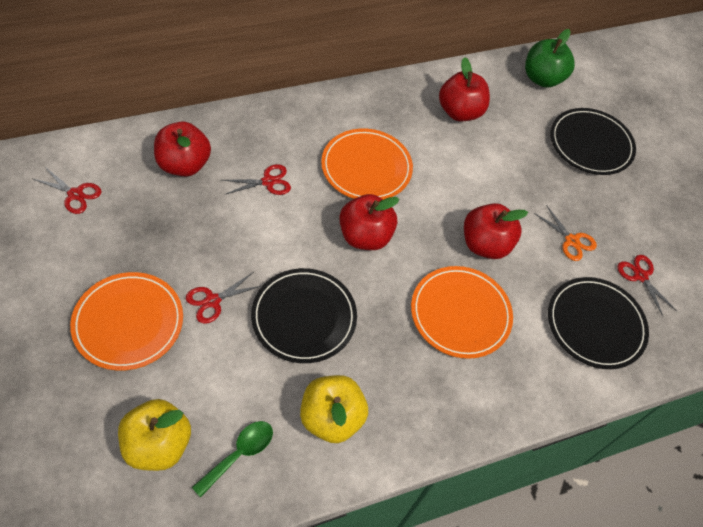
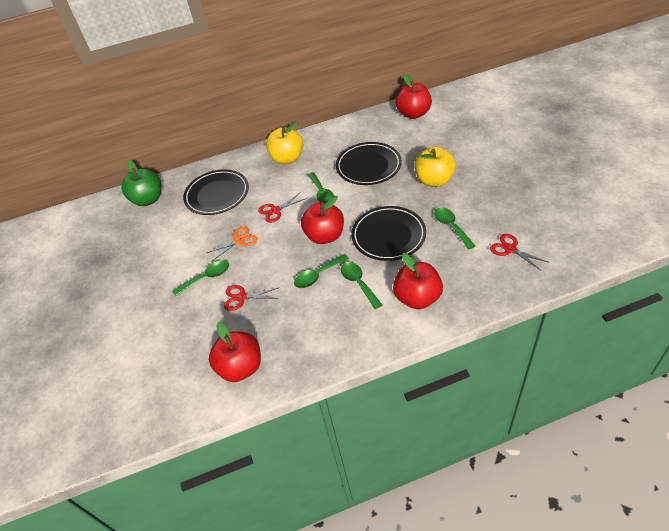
green spoon: [192,421,273,498] = 1 -> [172,260,229,296] [294,254,349,288] [308,172,334,203] [341,262,382,309] [434,207,475,250] = 5
orange plate: [70,272,183,371] [321,129,413,200] [411,266,513,359] = 3 -> none = 0
red scissors: [33,166,102,214] [186,272,261,324] [223,164,291,195] [618,255,677,316] = 4 -> [224,285,279,311] [258,192,307,223] [490,234,548,271] = 3

